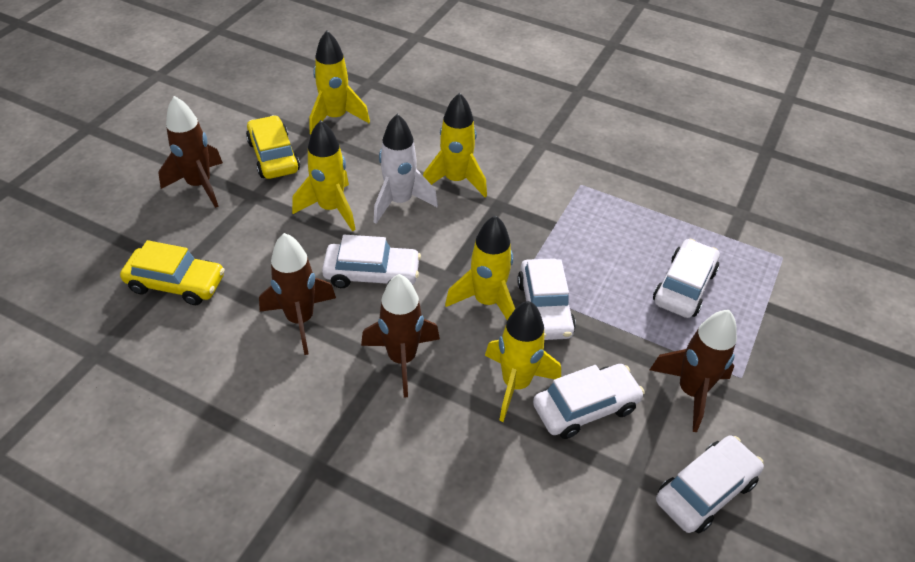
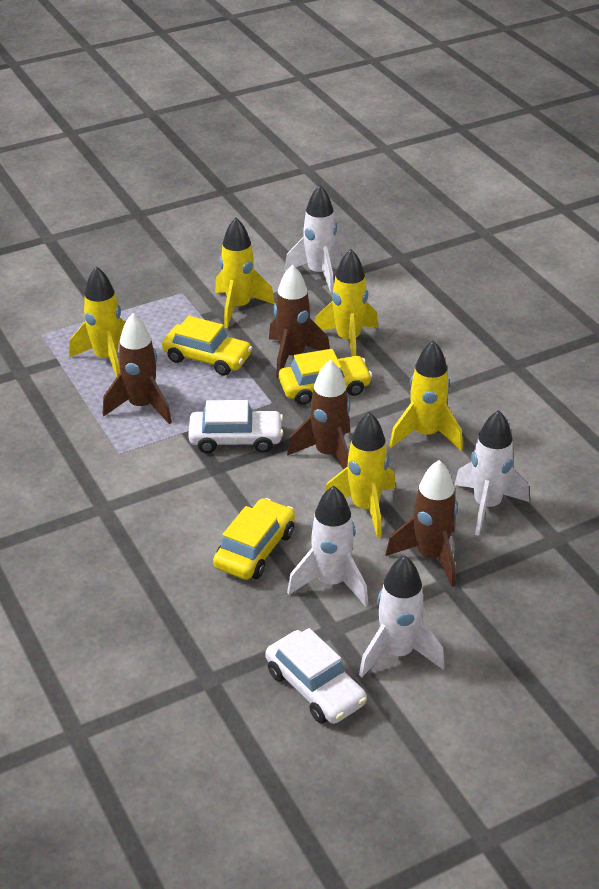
white car: [322,235,421,288] [517,258,576,340] [533,364,645,439] [653,239,720,318] [656,436,764,533] = 5 -> [188,400,283,453] [266,628,367,724] = 2
white rocket: [374,114,438,224] = 1 -> [284,185,342,293] [287,485,368,606] [359,556,445,678] [454,410,529,536] = 4
yellow car: [120,240,225,305] [246,115,300,179] = 2 -> [162,316,252,376] [213,498,295,580] [279,349,372,405] = 3

